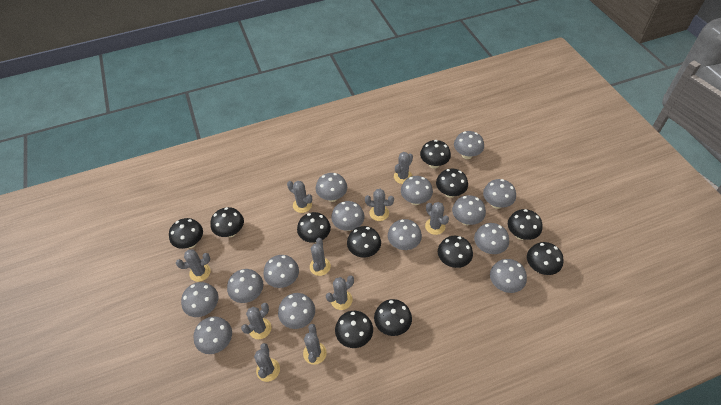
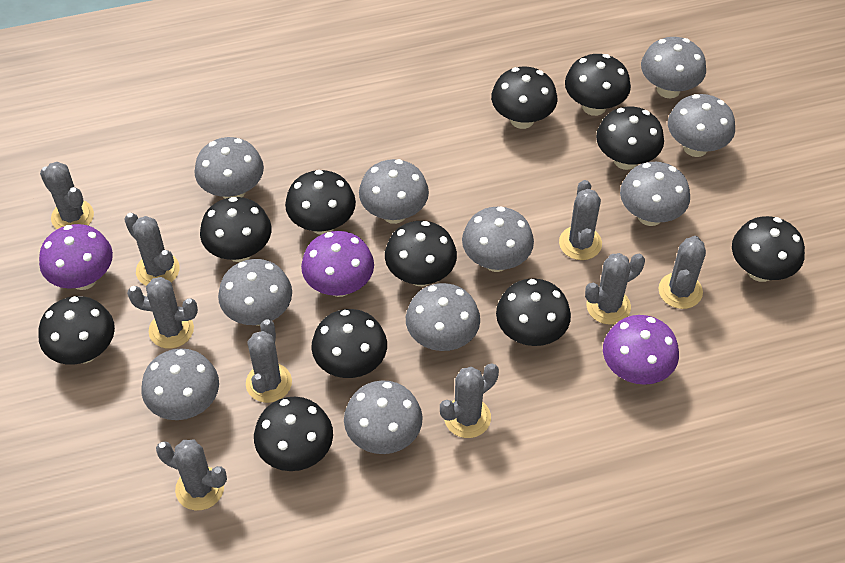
grey cactus: [176,249,211,282] [241,303,271,339] [254,343,280,382] [287,181,312,213] [303,324,327,365] [310,238,331,276] [326,275,354,310] [365,189,394,221] [394,152,413,184] [425,202,449,235] = 10 -> [40,162,94,229] [124,213,180,286] [127,277,198,349] [156,440,227,510] [246,319,292,403] [440,363,499,438] [559,180,602,260] [585,253,645,325] [659,236,706,309] = 9
grey mushroom: [181,282,218,317] [193,317,232,354] [227,269,264,303] [263,255,299,288] [278,293,315,329] [316,173,347,202] [331,201,364,231] [388,219,422,250] [401,176,433,205] [452,195,486,225] [454,131,484,159] [474,223,509,254] [483,179,516,209] [490,259,527,293] = 14 -> [141,348,219,420] [194,137,264,199] [218,259,292,326] [344,380,423,454] [359,159,429,224] [406,283,480,351] [462,206,534,272] [620,162,690,226] [641,37,706,98] [668,94,735,157] = 10
purple mushroom: none = 0 -> [39,224,113,290] [301,231,374,297] [603,315,679,385] = 3

